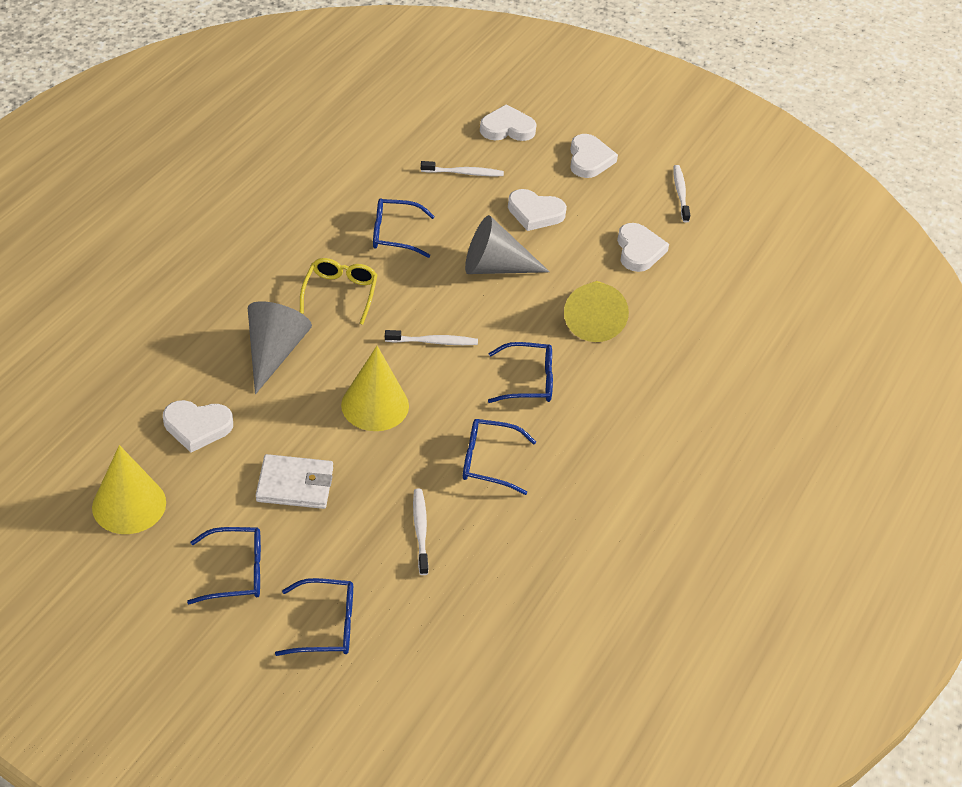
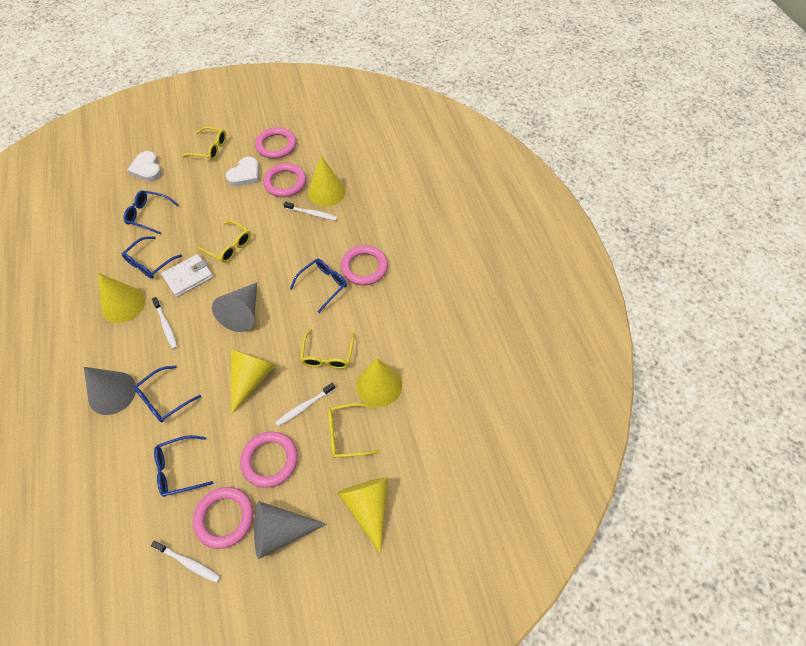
grey cone: [248,301,312,394] [465,215,550,274] = 2 -> [84,367,136,415] [212,282,257,332] [254,501,327,559] = 3
pink ring: none = 0 -> [193,487,254,549] [240,431,298,488] [255,127,296,159] [263,163,306,197] [341,245,388,286] = 5
white heart: [163,400,233,452] [480,104,537,141] [508,189,567,231] [570,134,618,178] [617,223,669,272] = 5 -> [127,151,162,182] [226,157,259,186] = 2
yellow cone: [92,445,166,534] [341,346,409,431] [564,281,629,342] = 3 -> [98,273,145,323] [231,349,276,415] [308,156,346,207] [337,478,388,554] [356,359,402,407] = 5
yellow glasses: [300,258,378,325] = 1 -> [182,127,226,160] [197,220,251,263] [300,329,354,369] [328,403,380,458] = 4

